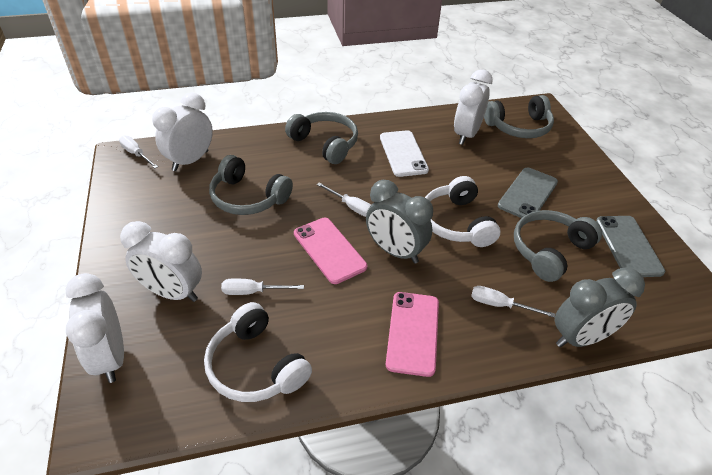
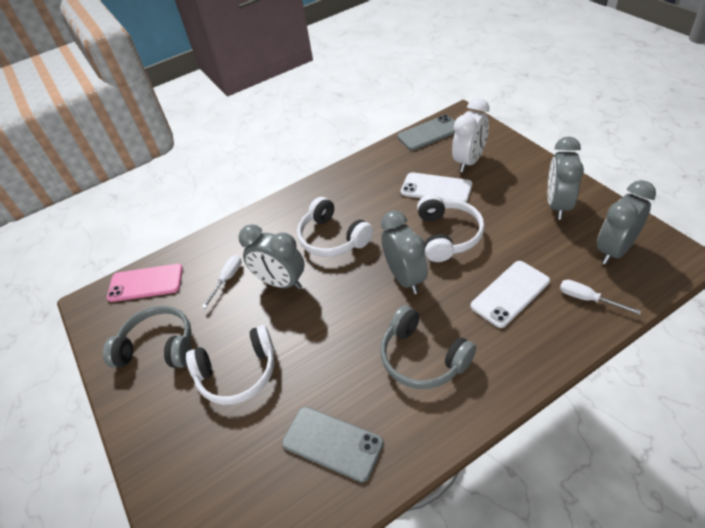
grey clock: [366,180,433,264] [555,268,645,347] = 2 -> [239,224,305,289] [381,210,428,294] [548,136,584,220] [597,180,656,264] = 4
grey headphones: [209,155,293,215] [285,112,358,164] [484,95,554,138] [514,210,602,282] = 4 -> [103,306,192,368] [380,305,476,389] = 2
pink phone: [294,218,367,284] [385,292,439,377] = 2 -> [107,264,183,302] = 1
white clock: [66,273,124,383] [120,221,202,302] [152,93,213,171] [454,69,493,145] = 4 -> [452,98,489,172] = 1
white headphones: [204,302,312,402] [425,176,500,247] = 2 -> [186,325,275,405] [297,197,373,257] [417,194,485,262] = 3
white phone: [380,130,429,177] = 1 -> [401,172,472,203] [471,261,550,328] = 2
white screwdriver: [119,135,158,168] [221,279,304,295] [317,183,371,217] [471,286,555,318] = 4 -> [202,255,242,308] [560,280,641,315] = 2

